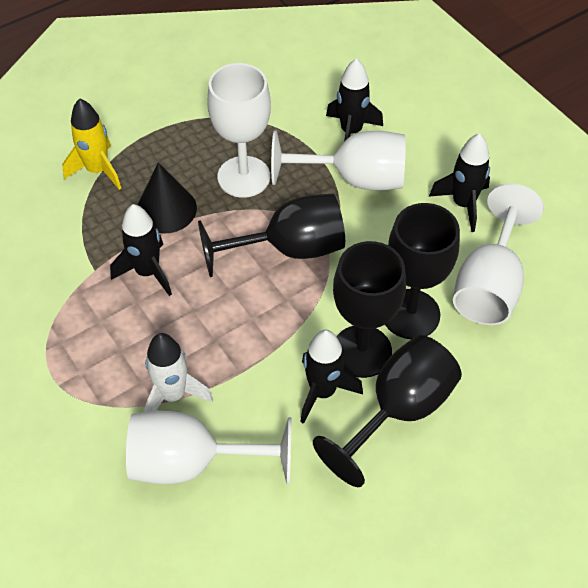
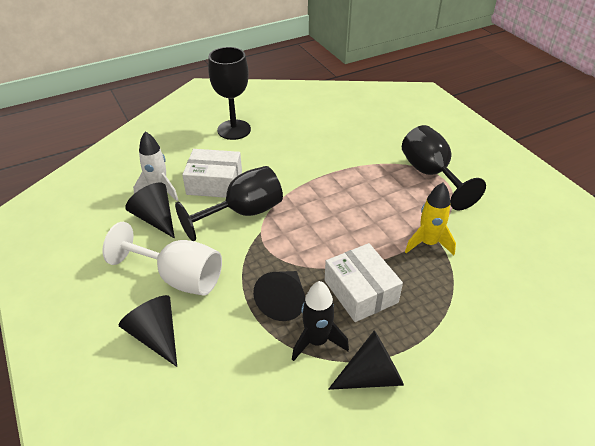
black cone: [138,162,197,234] = 1 -> [119,295,177,367] [125,183,175,239] [253,271,305,321] [328,330,404,390] = 4
black goblet: [198,194,345,277] [313,335,462,487] [333,241,406,378] [385,203,460,339] = 4 -> [175,166,283,241] [208,47,251,140] [402,125,486,211] = 3
black rocket: [110,204,172,296] [301,330,363,424] [326,58,383,142] [429,133,490,232] = 4 -> [292,281,349,361] = 1
white box: none = 0 -> [182,149,242,198] [325,243,403,322] = 2
white goblet: [126,411,291,484] [207,63,271,198] [271,131,405,191] [453,183,544,325] = 4 -> [103,222,222,296] = 1

